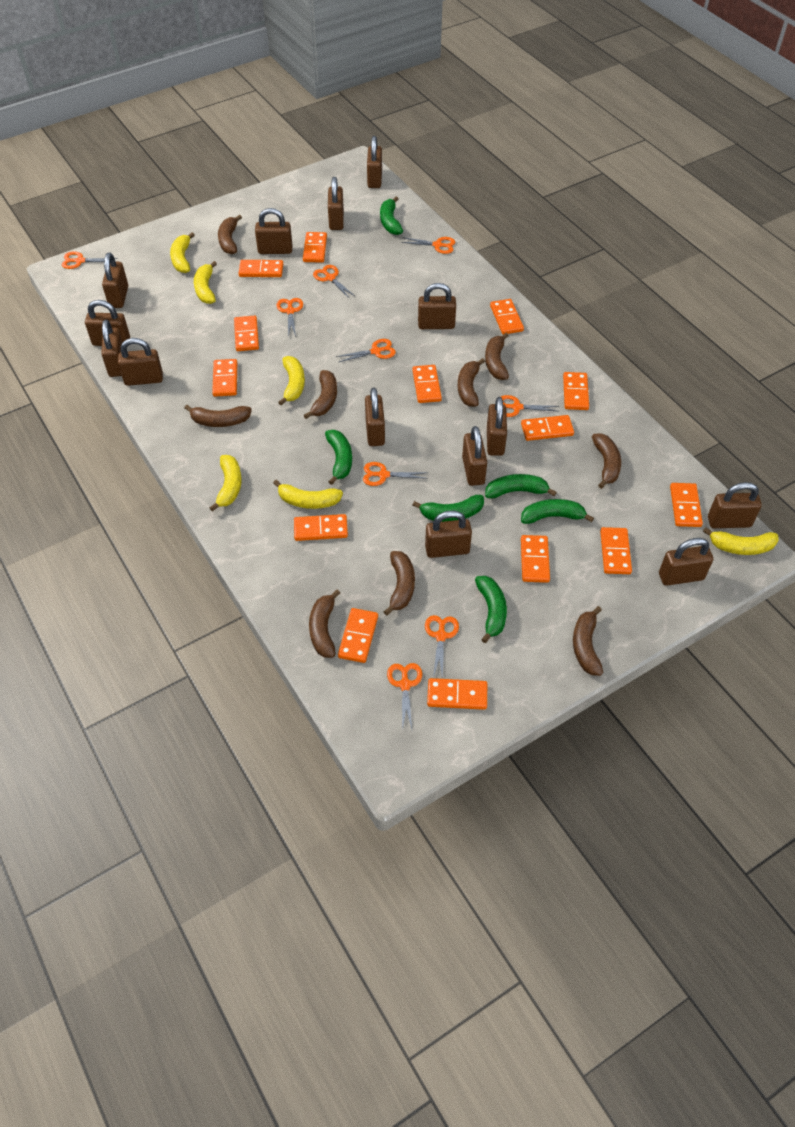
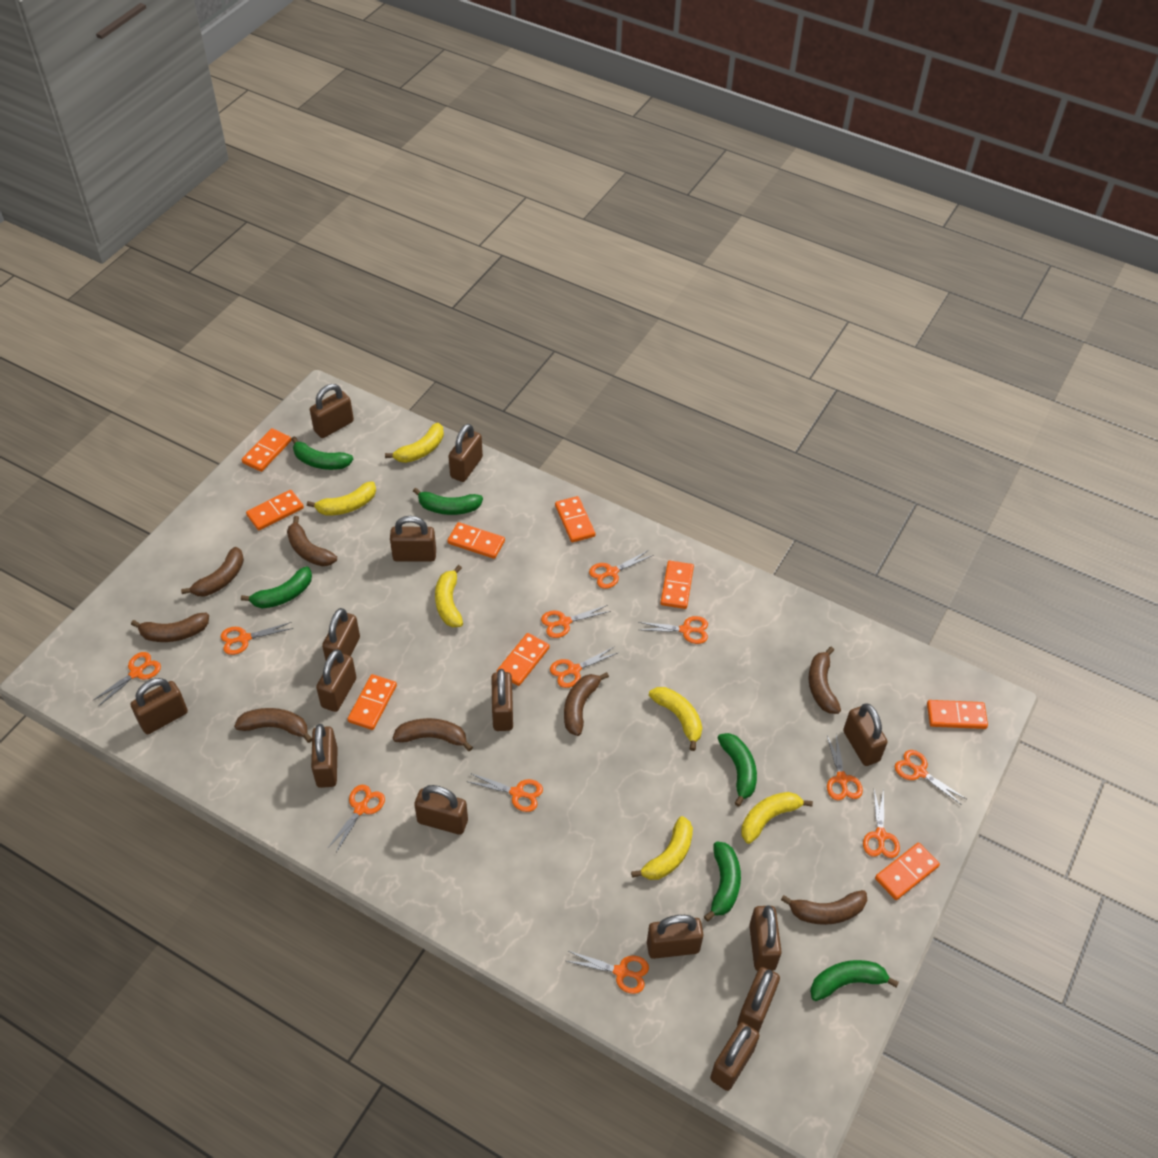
brown banana: [185,405,252,427] [218,215,242,254] [304,370,337,419] [309,589,340,658] [384,551,415,616] [458,358,485,407] [485,333,509,380] [573,606,603,676] [592,433,621,489] = 9 -> [131,613,209,642] [181,547,244,596] [234,708,312,743] [287,516,337,566] [393,718,473,752] [564,672,609,736] [781,890,867,925] [809,647,841,714] = 8
orange domino: [212,359,237,397] [234,316,259,351] [238,260,283,277] [294,514,348,541] [303,232,327,263] [338,608,378,663] [412,365,442,403] [427,678,487,710] [490,299,524,335] [521,415,574,441] [521,535,550,583] [563,372,589,410] [600,527,632,574] [670,483,703,527] = 14 -> [242,428,291,472] [246,490,304,530] [348,674,397,730] [447,522,505,559] [497,633,550,686] [555,496,595,542] [660,561,694,609] [875,843,940,900] [927,700,988,729] = 9
orange scissors: [62,251,118,269] [276,298,303,337] [313,265,355,298] [336,339,396,362] [363,462,428,486] [387,663,422,731] [401,237,455,254] [425,615,459,679] [501,395,560,417] = 9 -> [92,652,161,707] [221,622,293,655] [327,785,385,852] [469,773,543,812] [541,605,611,638] [550,647,618,688] [567,951,649,994] [589,550,653,589] [638,616,708,644] [827,734,863,800] [863,788,900,858] [895,750,966,805] = 12

